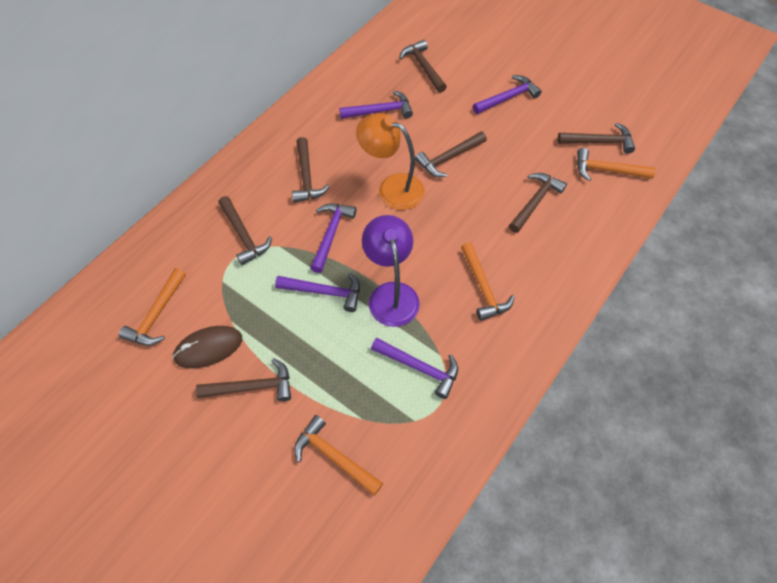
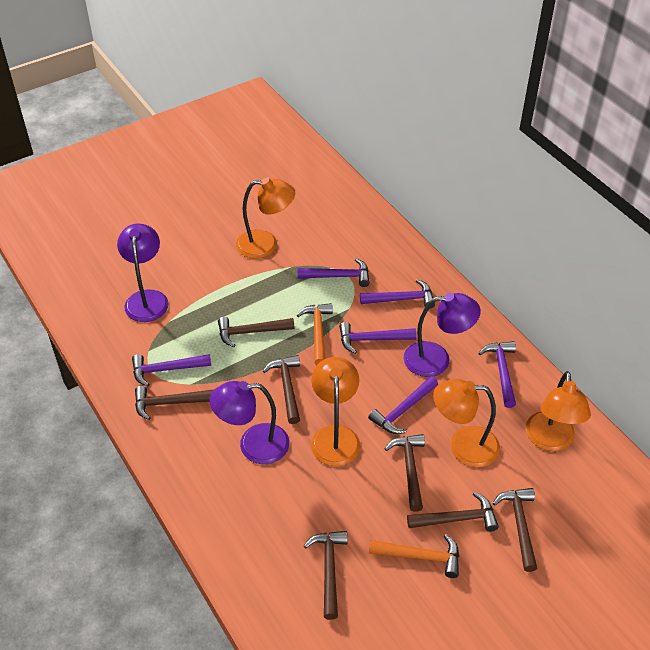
brown mouse: [173,326,242,368] = 1 -> none = 0
orange hammer: [119,268,186,345] [294,415,383,496] [461,242,515,321] [577,148,656,181] = 4 -> [297,303,333,365] [369,534,459,578] = 2
orange lamp: [356,113,425,210] = 1 -> [236,177,295,259] [311,357,360,466] [433,379,500,467] [525,371,591,451] = 4
purple hammer: [275,272,360,312] [311,203,356,273] [339,90,413,119] [371,338,458,399] [473,75,542,114] = 5 -> [132,354,211,386] [298,258,370,287] [339,322,417,354] [360,279,435,308] [368,376,438,434] [478,341,516,408] = 6
purple lamp: [362,215,420,327] = 1 -> [117,223,168,322] [209,381,290,464] [403,293,481,377] = 3

